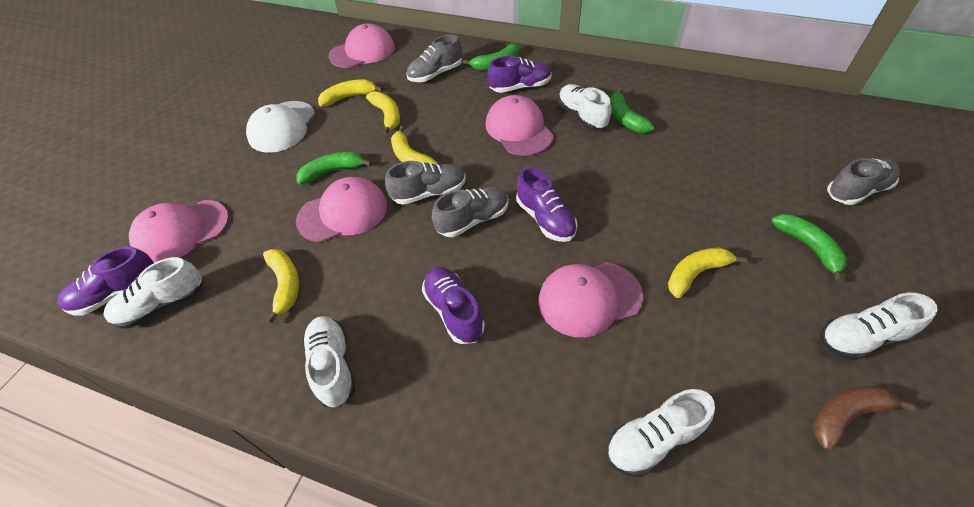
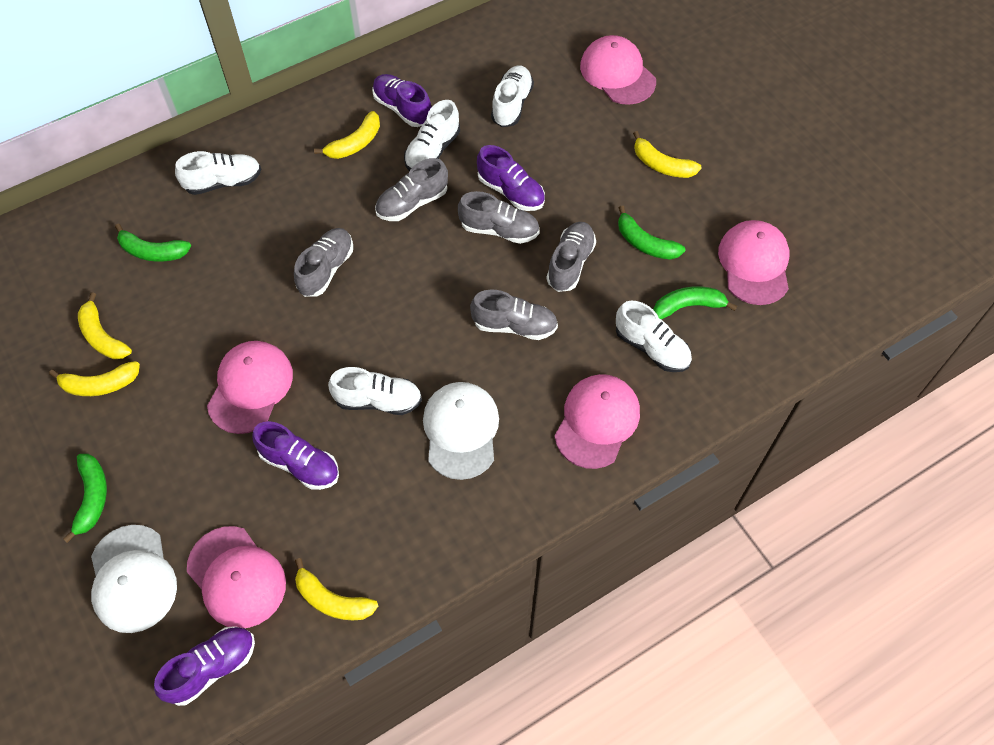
brown banana: [813,386,916,450] = 1 -> none = 0
grey shoe: [385,161,466,205] [406,34,462,82] [432,187,509,237] [827,158,900,205] = 4 -> [294,228,353,297] [375,158,448,221] [458,191,540,244] [470,290,558,340] [546,222,596,292] = 5
white cap: [246,101,315,153] = 1 -> [91,525,177,633] [423,382,499,480] = 2

